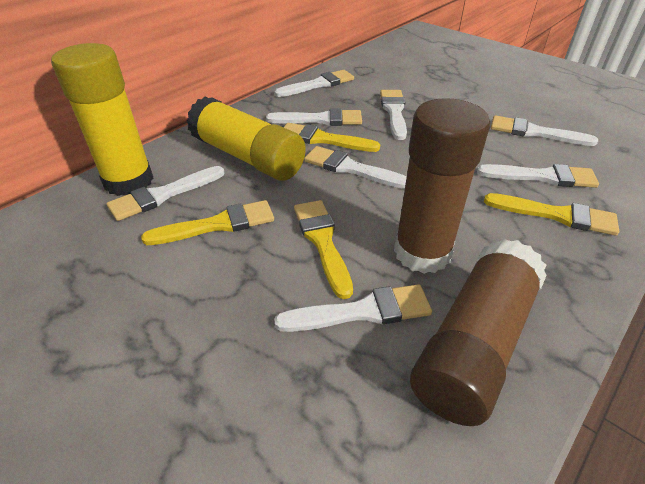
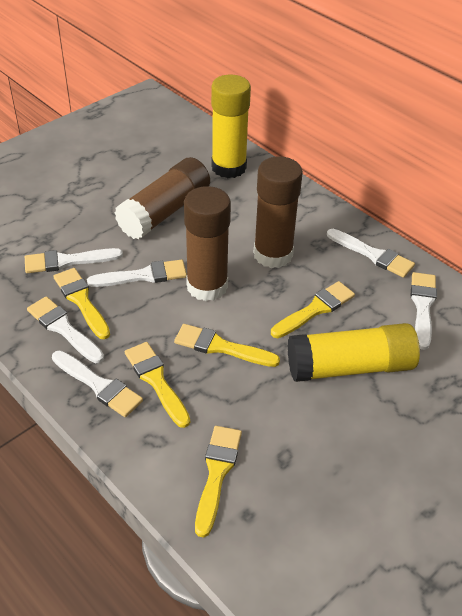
brown glue stick: [394,98,490,274] [410,239,547,426] = 2 -> [114,157,210,240] [184,186,231,301] [254,156,303,268] = 3
white brush: [107,166,224,221] [266,109,362,126] [274,70,354,97] [274,284,432,332] [304,146,407,189] [380,90,407,140] [477,164,599,188] [491,115,598,146] = 8 -> [25,248,123,273] [27,296,104,363] [52,350,143,417] [87,260,187,287] [327,229,415,278] [411,272,437,350] = 6
yellow brush: [141,200,274,245] [284,123,380,152] [294,200,353,299] [484,193,619,236] = 4 -> [53,268,110,339] [125,342,190,428] [174,324,280,367] [195,426,242,538] [271,281,355,338] = 5

